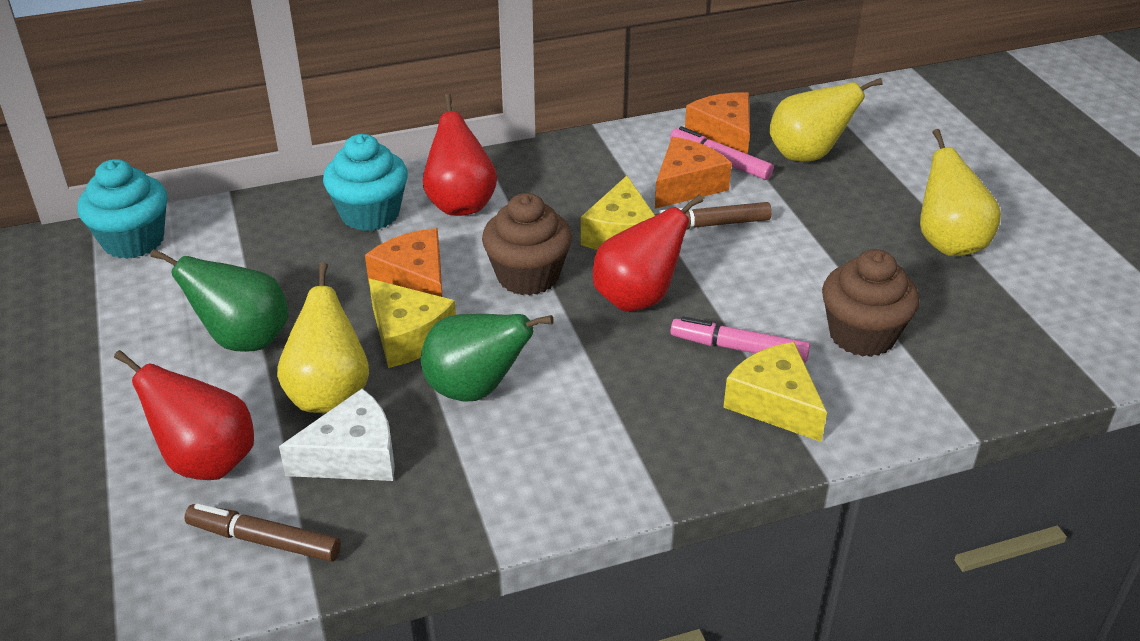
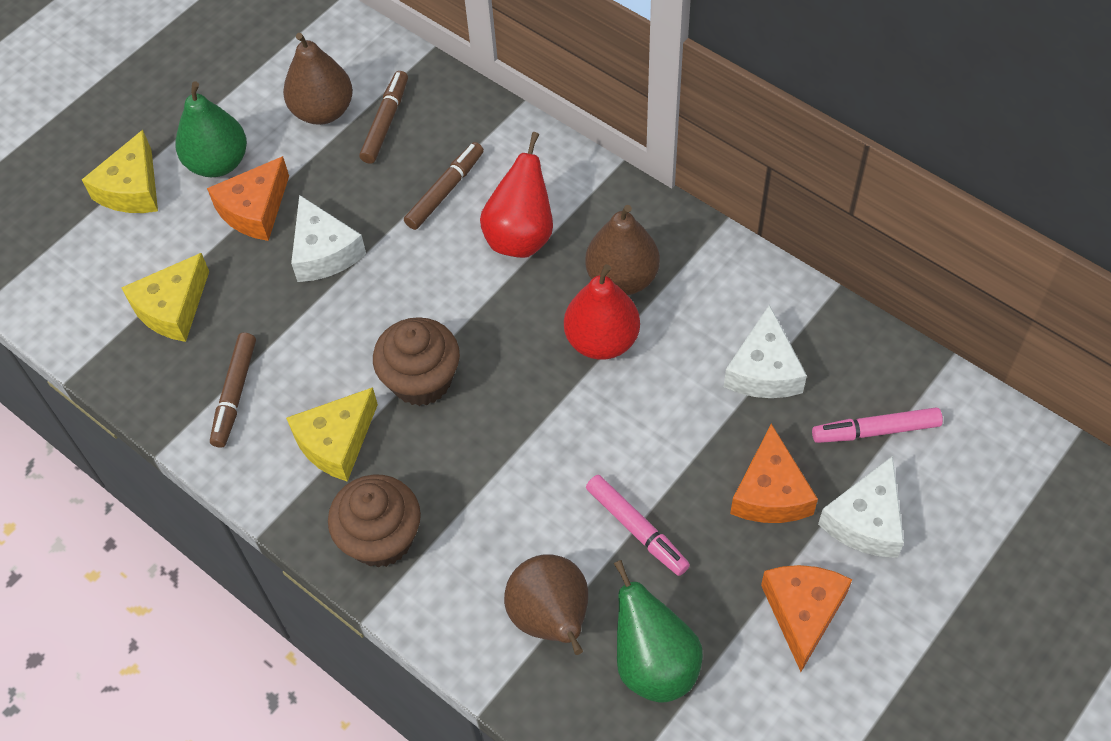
brown marker: [184,503,341,562] [655,202,772,229] = 2 -> [210,333,256,448] [359,71,408,164] [404,142,484,230] = 3
brown pear: none = 0 -> [283,33,353,125] [504,554,588,655] [585,205,660,295] = 3
red pear: [114,350,254,480] [423,94,497,216] [593,194,704,311] = 3 -> [480,132,553,258] [564,264,640,360] = 2
turquoise cupcake: [77,159,167,259] [323,134,408,231] = 2 -> none = 0
white cheese: [279,388,395,481] = 1 -> [291,195,366,282] [724,305,807,398] [818,456,904,558] = 3
yellow pear: [277,262,369,413] [769,78,883,162] [920,129,1001,256] = 3 -> none = 0

